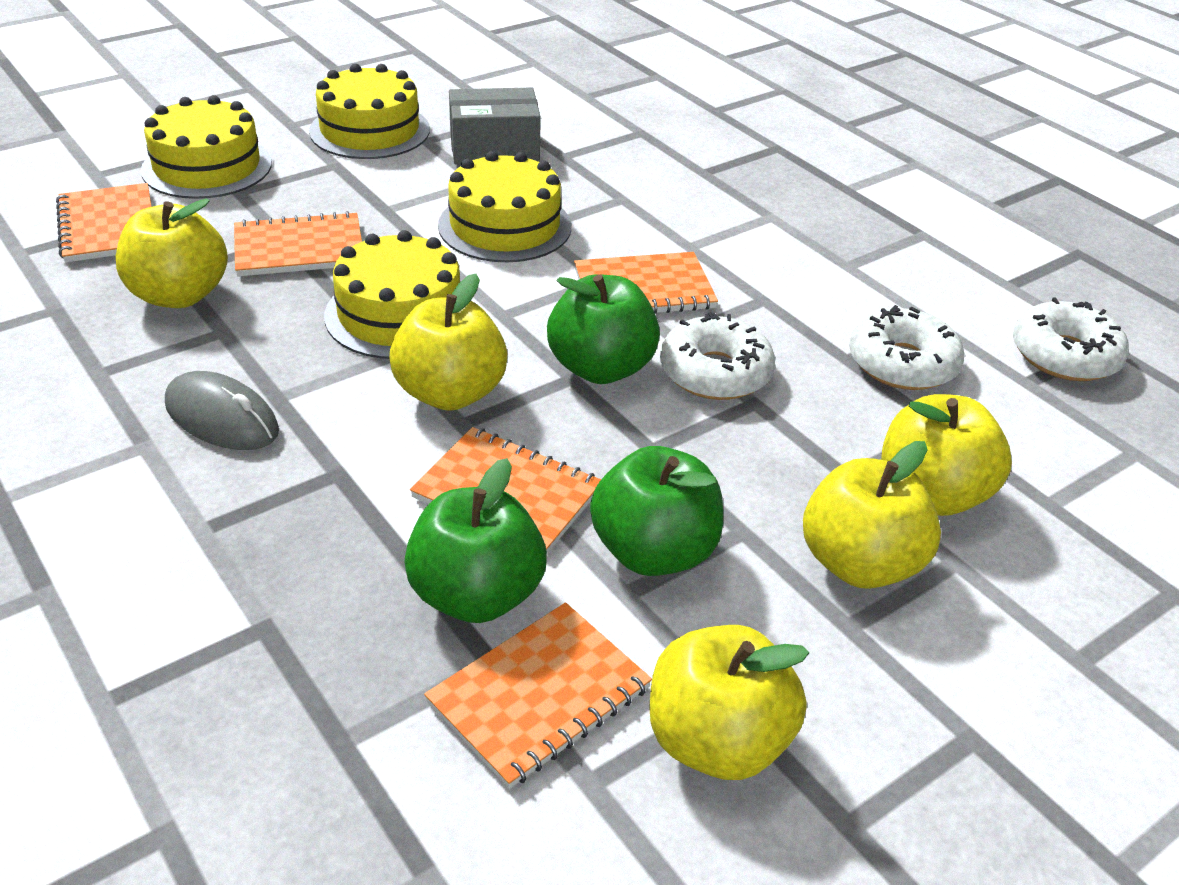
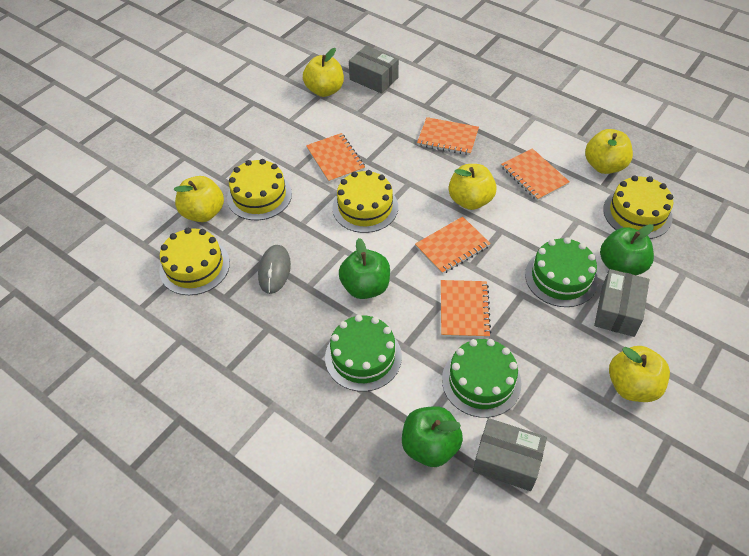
green cake: none = 0 -> [325,315,402,392] [442,339,521,418] [525,237,598,307] = 3
grey box: [449,87,541,165] = 1 -> [349,46,399,94] [473,418,547,491] [594,269,649,337] = 3
white donut: [660,312,775,400] [849,305,965,390] [1013,298,1129,381] = 3 -> none = 0

